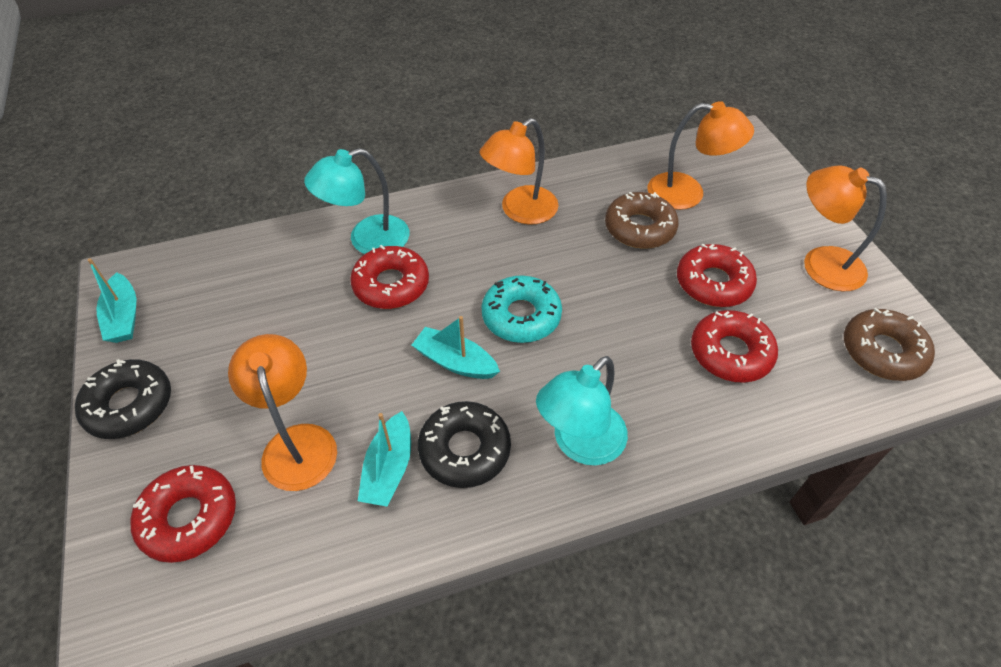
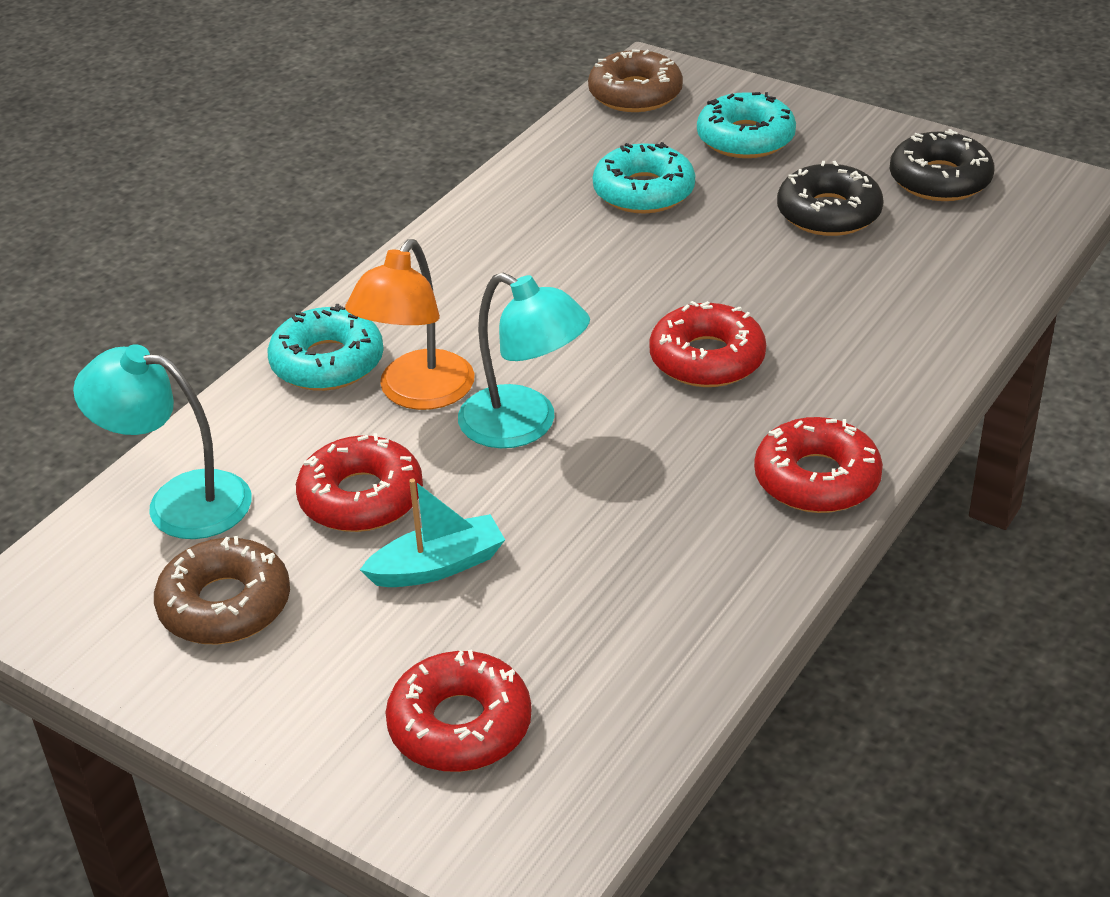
orange lamp: [228,334,337,491] [480,118,559,225] [648,101,754,210] [804,165,887,292] = 4 -> [345,239,475,410] = 1
turquoise boat: [88,258,136,343] [358,411,411,507] [412,316,500,379] = 3 -> [360,478,505,587] = 1
turquoise donut: [481,275,562,343] = 1 -> [267,304,384,391] [593,142,695,213] [697,92,796,158] = 3

